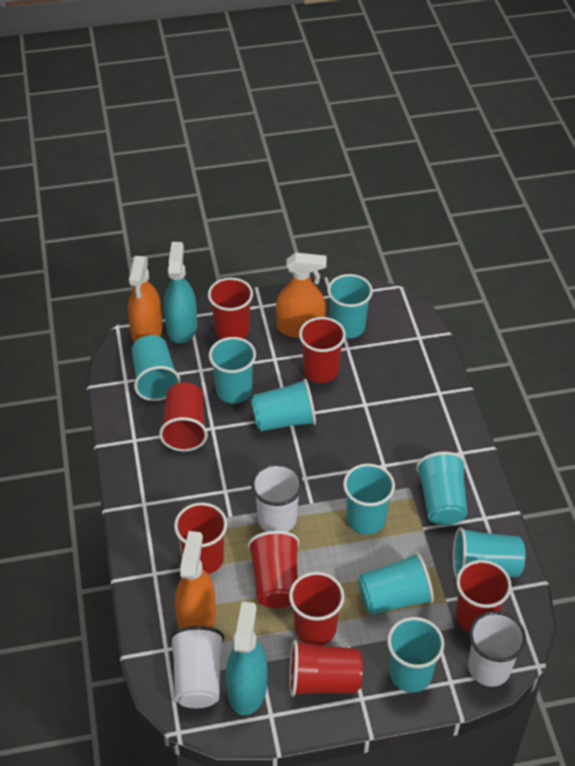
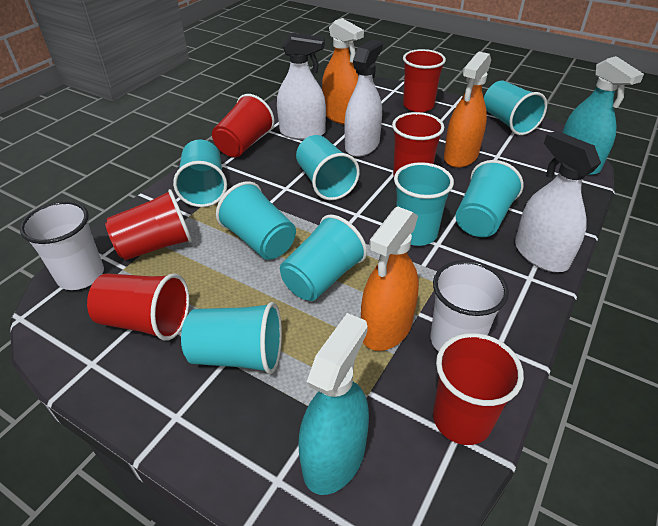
red cup: [159,382,208,451] [174,502,227,574] [208,278,253,339] [248,530,299,608] [289,572,344,646] [289,640,363,697] [299,317,346,383] [456,560,512,632] = 8 -> [87,273,189,341] [105,189,192,260] [212,94,275,157] [392,112,444,176] [403,49,446,112] [433,333,524,445] = 6
turquoise cup: [132,335,181,401] [209,337,256,404] [251,379,316,431] [327,274,373,339] [343,464,395,535] [358,552,434,615] [387,617,444,693] [416,452,467,525] [453,527,525,579] = 9 -> [173,140,227,207] [181,302,282,374] [216,181,296,260] [280,215,367,301] [296,135,360,200] [394,162,454,246] [456,160,523,237] [484,81,547,135] = 8
white cup: [169,626,224,708] [251,463,303,532] [468,611,526,687] = 3 -> [20,201,104,290] [430,260,509,352] = 2
white spray bottle: none = 0 -> [277,33,326,140] [345,39,383,157] [515,131,601,272] = 3

